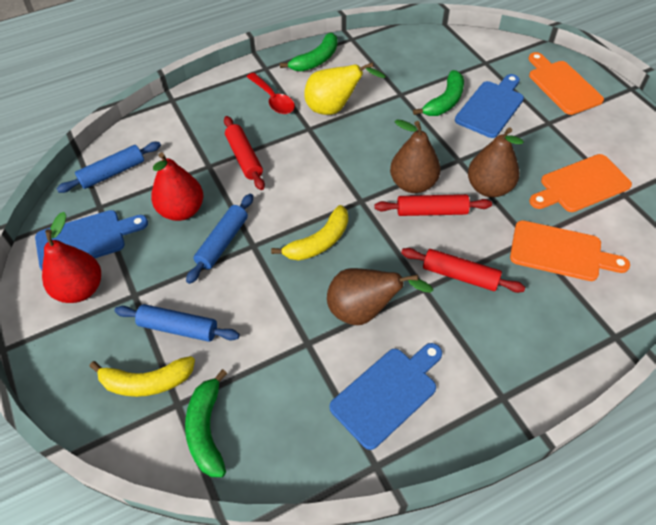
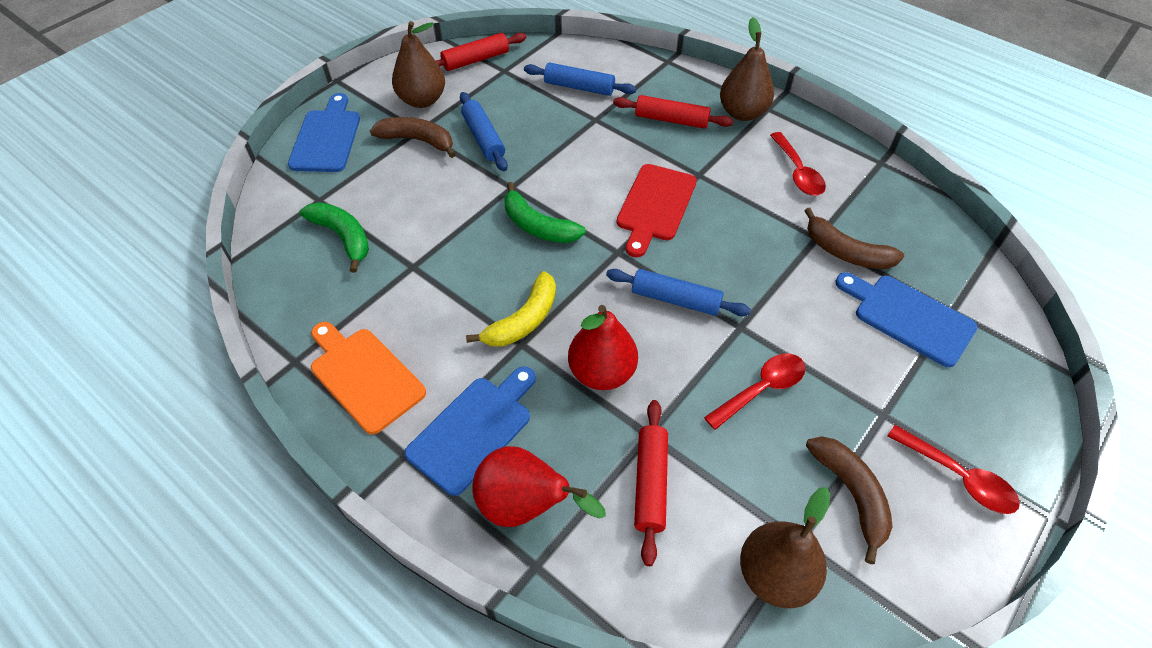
brown banana: none = 0 -> [370,117,456,158] [804,208,904,269] [806,436,893,564] = 3
green banana: [185,369,227,477] [280,33,338,71] [413,70,464,116] = 3 -> [299,202,369,273] [505,182,586,243] = 2
orange cutting board: [510,220,630,281] [528,52,604,115] [529,154,632,212] = 3 -> [311,322,426,435] = 1
red cutting board: none = 0 -> [616,164,697,257] = 1
red spoon: [247,73,295,114] = 1 -> [704,354,806,430] [770,132,826,196] [888,425,1020,514] = 3
yellow banana: [90,356,195,397] [271,205,348,261] = 2 -> [466,271,556,347] = 1
yellow pear: [304,62,386,115] = 1 -> none = 0

